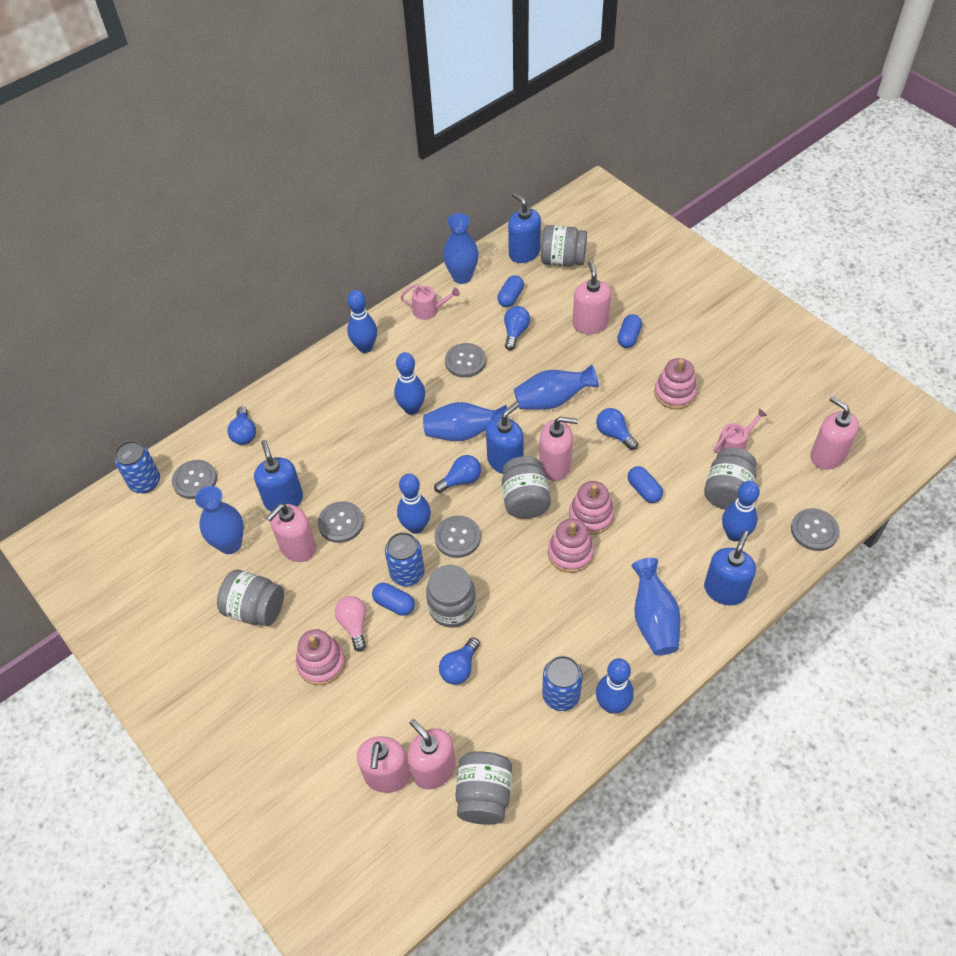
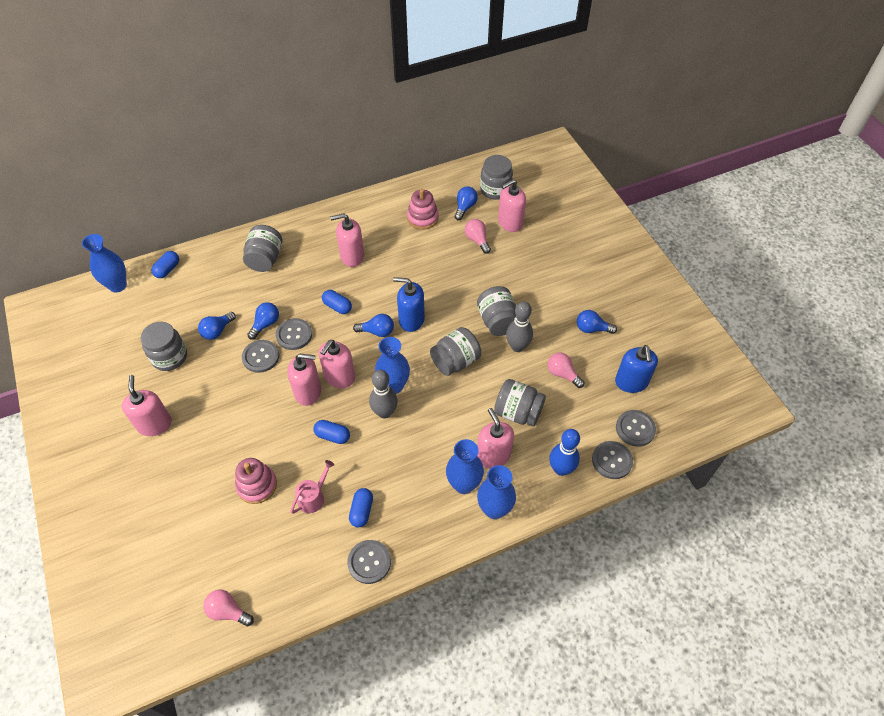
blue bowling pin: [347,290,377,353] [394,352,425,415] [397,474,431,534] [596,658,634,714] [722,481,760,542] = 5 -> [549,429,580,476] = 1
blue can: [114,441,160,493] [385,532,425,586] [542,656,583,711] = 3 -> none = 0
blue soap dispenser: [254,440,303,512] [486,402,524,474] [508,192,541,263] [704,531,756,605] = 4 -> [393,277,425,332] [615,345,658,393] = 2
blue vase: [195,486,244,554] [423,402,508,441] [443,213,479,284] [514,364,599,410] [632,558,680,655] = 5 -> [82,234,127,292] [375,337,410,394] [446,439,484,494] [477,465,516,519] = 4
grey bowling pin: none = 0 -> [369,370,398,419] [506,301,533,352] = 2
pink light bulb: [335,596,366,652] = 1 -> [203,590,254,626] [465,219,491,254] [548,352,584,388] = 3
pink stacking toy: [296,629,346,685] [548,518,594,573] [569,481,614,535] [654,358,697,409] = 4 -> [235,458,277,504] [407,189,439,230] = 2
pink watering can: [400,284,460,320] [714,409,767,453] = 2 -> [290,460,334,514] = 1

